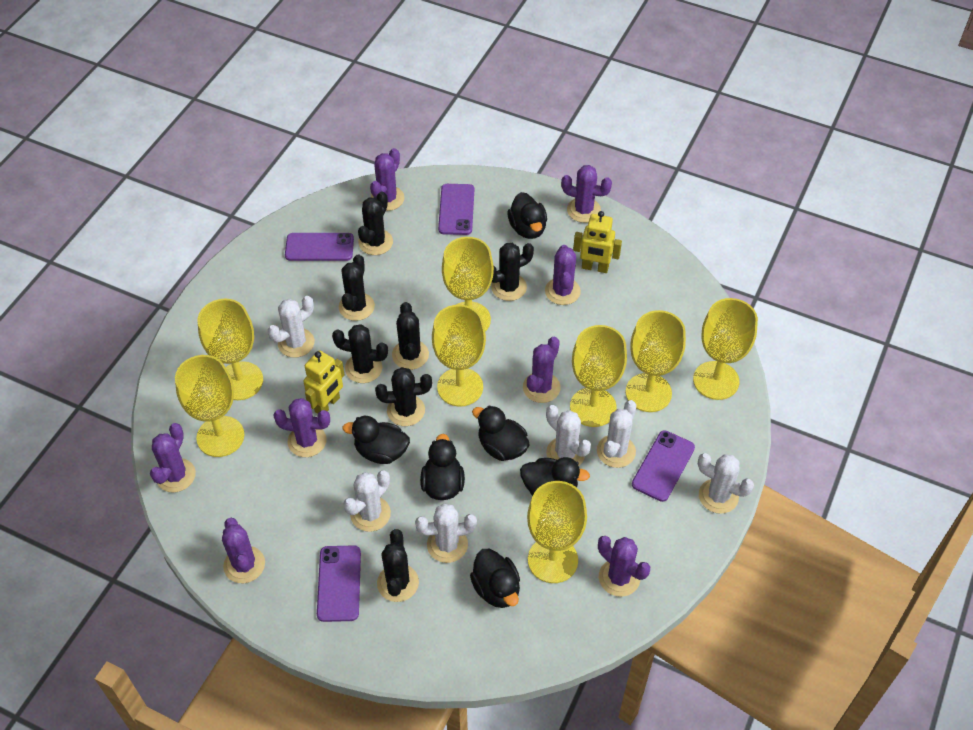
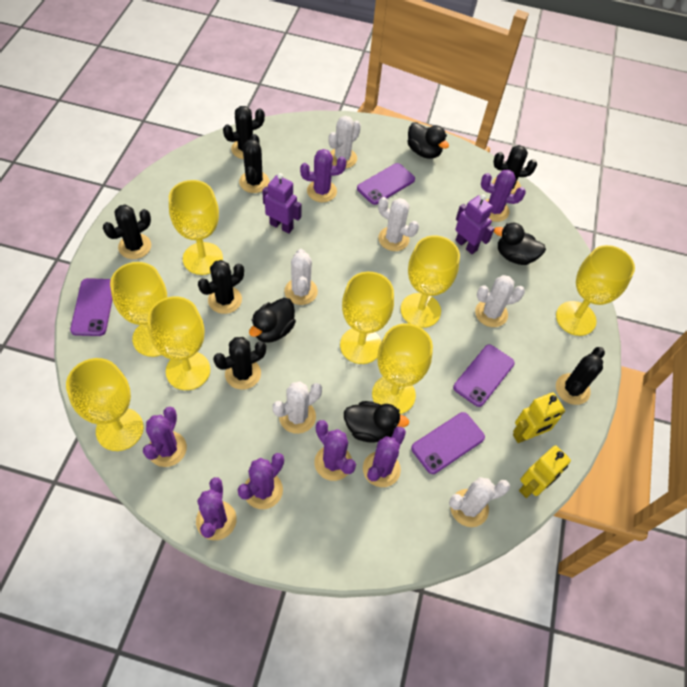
black duck: [342,416,410,464] [420,434,465,500] [470,549,520,608] [472,405,530,461] [507,192,547,239] [520,457,590,496] = 6 -> [249,298,296,343] [344,401,409,443] [407,122,449,159] [494,223,546,265] = 4
purple cactus: [150,423,196,492] [222,518,265,583] [273,398,330,457] [370,148,405,211] [523,337,561,403] [545,245,581,305] [561,165,612,223] [598,536,650,597] = 8 -> [143,407,187,467] [196,477,237,540] [237,453,284,509] [300,149,346,202] [314,420,356,481] [363,427,406,487] [481,170,526,222] = 7
purple robot: none = 0 -> [262,173,302,234] [455,194,494,254] = 2

